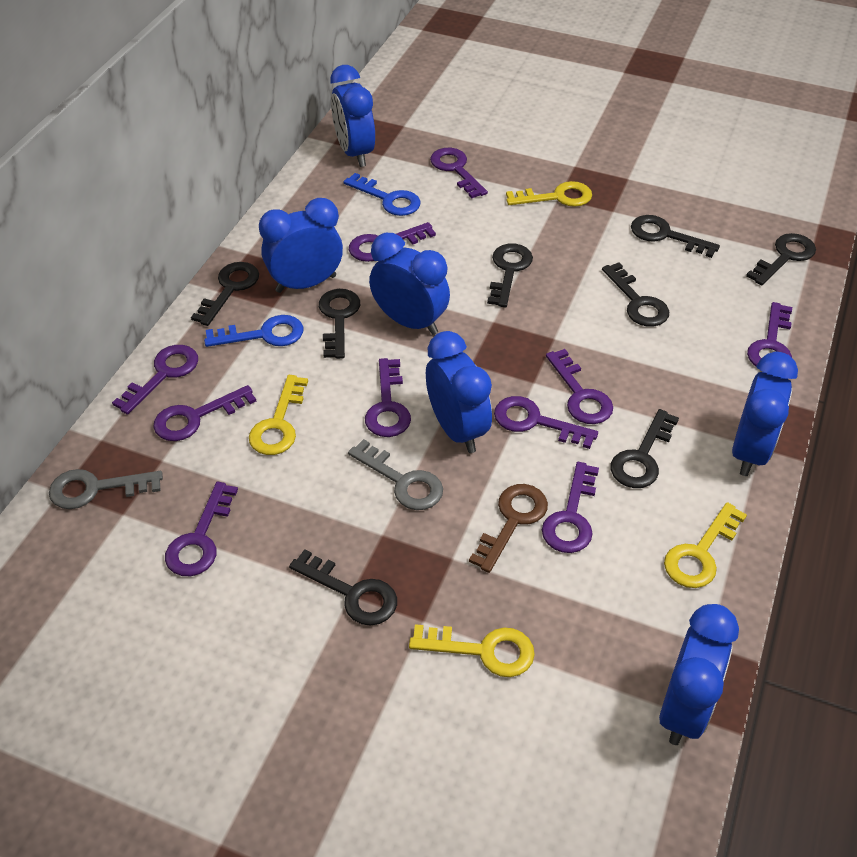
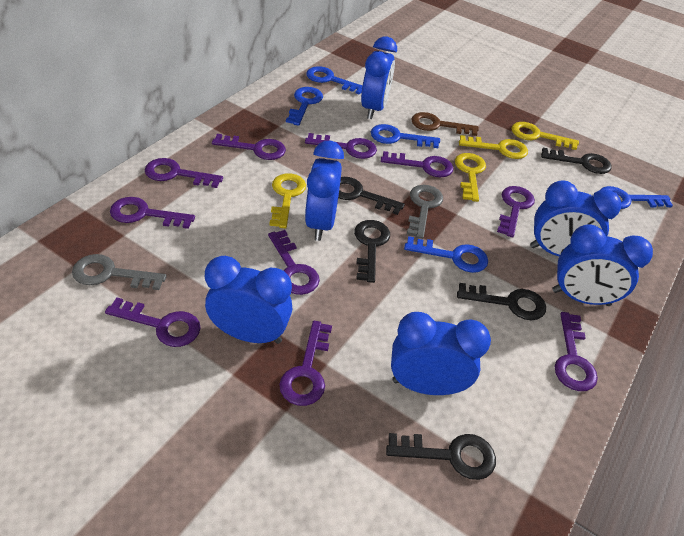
black key: [191,262,259,326] [289,549,397,626] [319,289,360,359] [487,244,533,307] [602,262,669,327] [610,409,679,488] [631,215,720,258] [746,233,816,285] = 8 -> [338,177,405,215] [354,220,390,283] [386,433,496,480] [457,283,546,320] [541,148,612,174] = 5
blue key: [204,315,303,347] [344,173,421,216] = 2 -> [286,87,323,126] [306,66,363,95] [371,124,440,148] [404,236,488,273] [600,186,673,209] = 5

